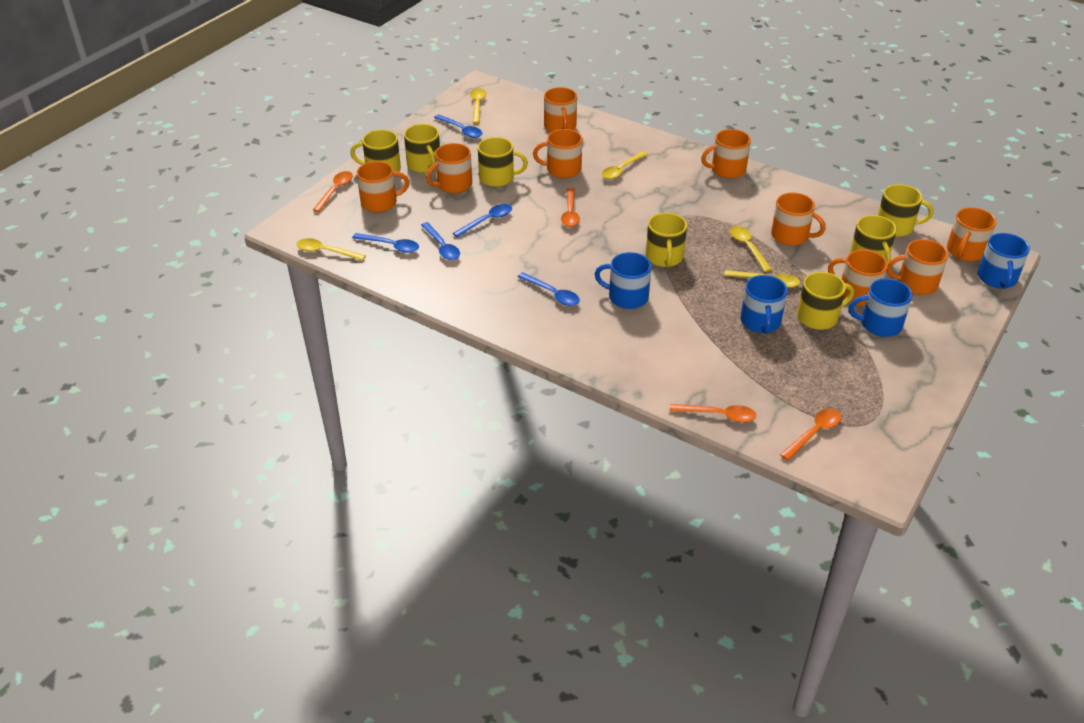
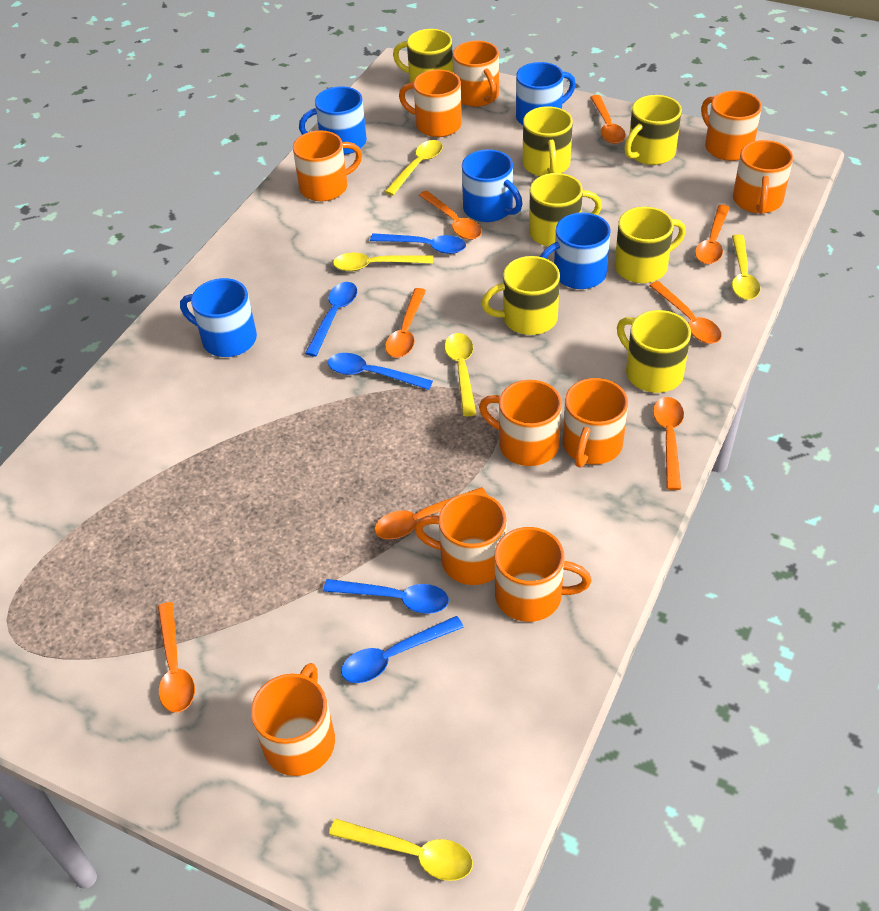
blue mug: [595,252,651,309] [740,275,788,334] [849,278,912,337] [978,233,1030,289] = 4 -> [180,278,257,357] [299,86,367,155] [462,149,523,222] [516,62,576,125] [540,212,611,289] = 5
orange mug: [357,161,409,212] [426,143,472,193] [533,129,582,178] [544,87,577,132] [701,129,751,178] [771,193,826,246] [828,250,888,306] [887,239,948,295] [947,207,996,261] = 9 -> [251,663,335,776] [293,131,362,201] [399,70,462,137] [414,492,507,585] [453,41,499,107] [479,380,562,466] [495,527,591,622] [563,378,628,468] [701,91,762,161] [733,140,793,213] = 10
orange spoon: [313,171,353,212] [561,188,580,227] [670,404,756,423] [780,408,841,461] = 4 -> [158,602,195,713] [374,487,487,539] [385,288,426,358] [419,191,482,240] [590,95,626,144] [649,281,722,344] [653,397,684,490] [695,204,730,264] = 8

